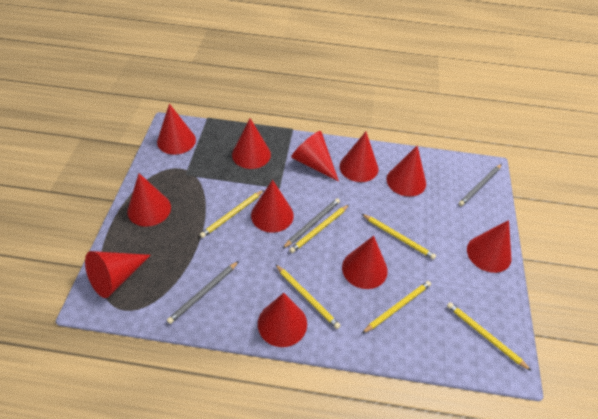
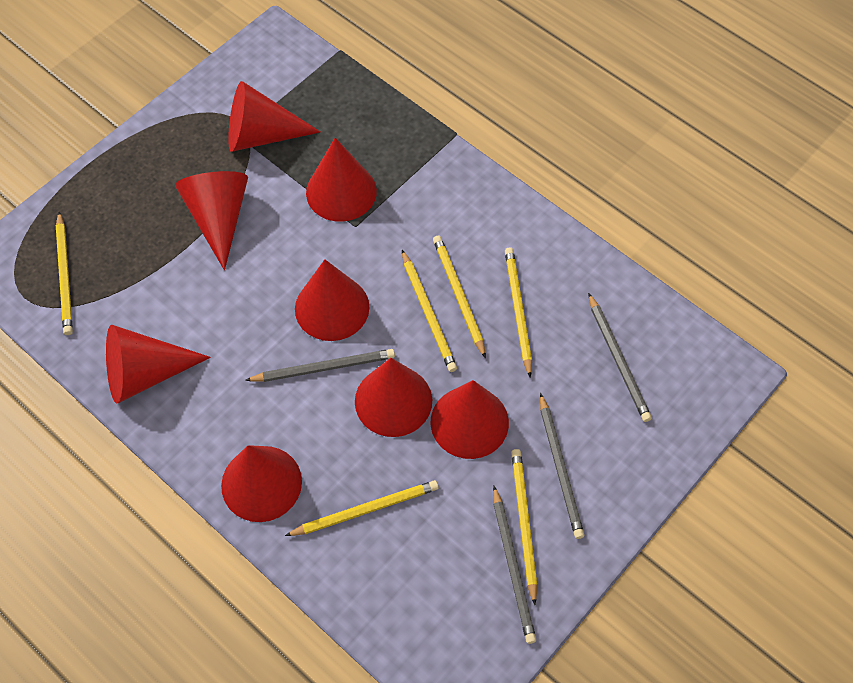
grey pencil: [167,261,239,324] [282,198,340,249] [459,164,502,206] = 3 -> [245,349,395,382] [493,486,536,644] [540,393,584,539] [588,293,652,422] = 4
red cone: [85,251,151,298] [127,173,171,227] [157,104,196,155] [232,118,271,169] [251,180,294,233] [258,293,307,347] [291,131,339,182] [339,132,378,182] [342,236,388,289] [386,146,426,197] [467,220,511,273] = 11 -> [106,325,211,404] [175,171,248,270] [221,445,302,522] [228,81,320,152] [295,259,370,341] [306,138,377,222] [355,358,432,437] [431,380,509,459] = 8

